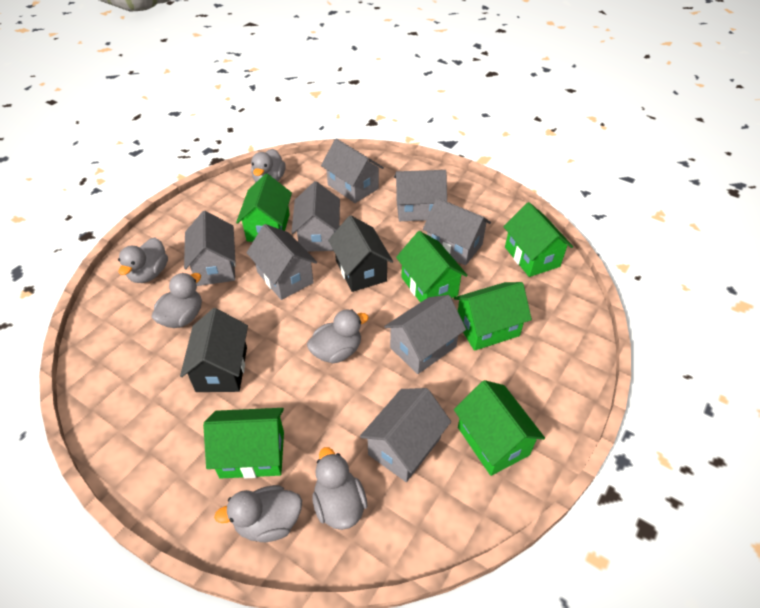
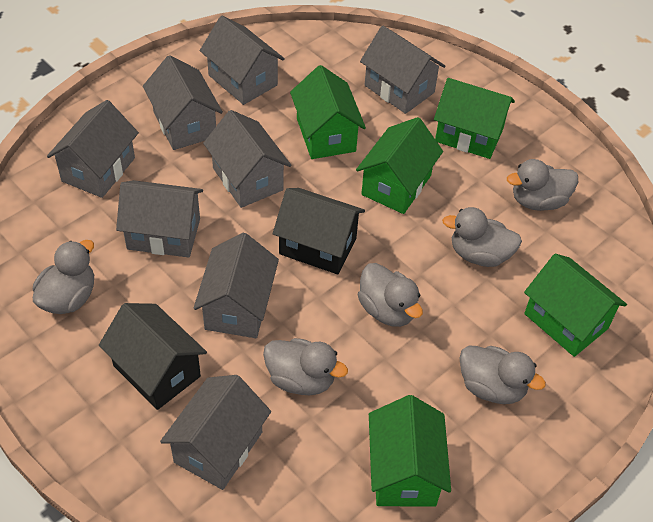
green house: [203,408,284,479] [236,174,292,242] [396,231,468,303] [454,282,532,351] [454,380,545,476] [503,202,573,277] = 6 -> [290,65,366,159] [356,117,443,214] [369,395,451,507] [434,78,515,159] [524,254,627,357] = 5

